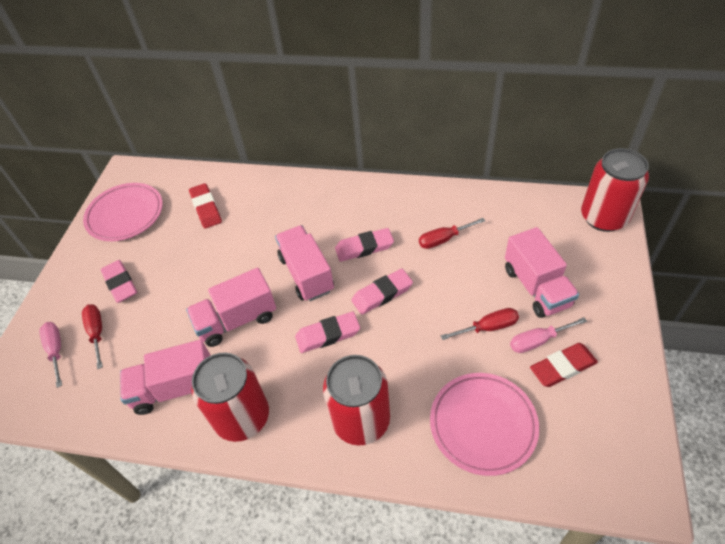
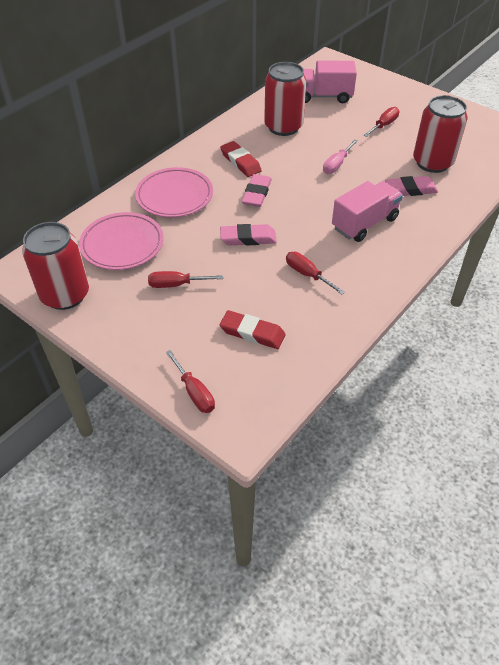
pink eraser: [100,260,137,303] [295,312,360,353] [335,228,394,262] [352,269,413,315] = 4 -> [220,224,277,246] [242,174,272,207] [385,176,438,196] = 3
pink screwdriver: [39,322,62,388] [510,317,587,353] = 2 -> [323,140,358,174] = 1
pink truck: [120,340,211,415] [186,268,276,347] [275,225,334,301] [505,227,579,318] = 4 -> [304,60,357,103] [332,181,403,242] = 2
red screwdriver: [82,304,103,369] [419,218,485,249] [441,308,519,340] = 3 -> [148,271,223,288] [166,350,215,413] [286,252,345,295] [363,107,399,137] = 4

